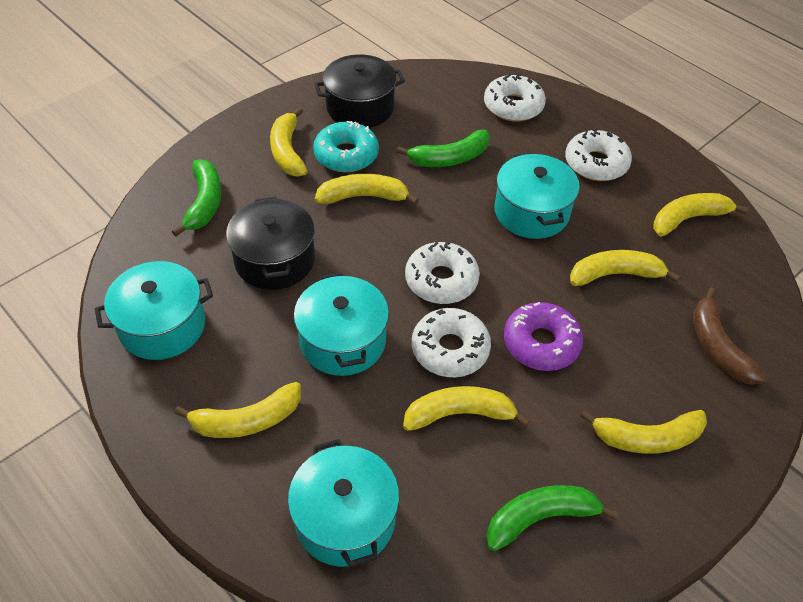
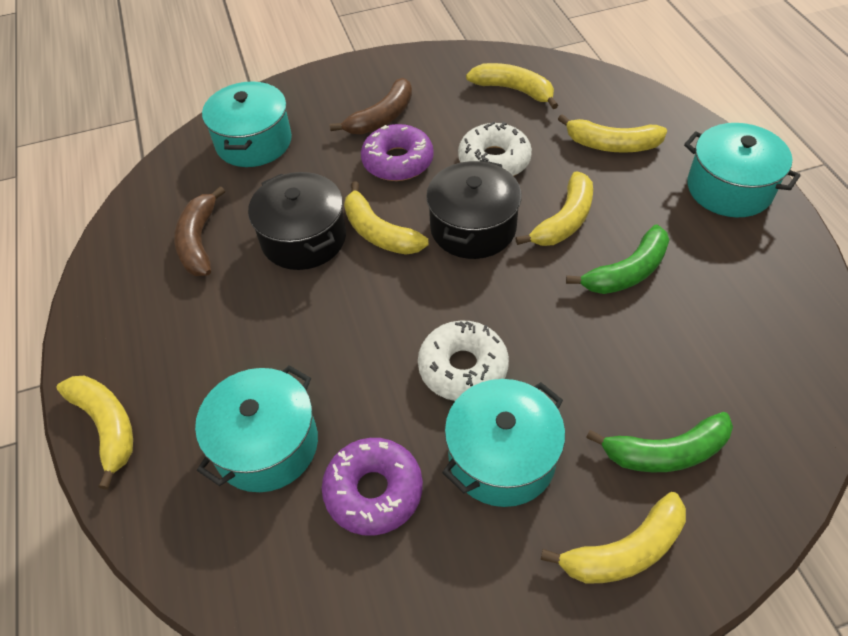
brown banana: [693,287,767,385] = 1 -> [174,186,225,276] [330,78,412,134] = 2
green banana: [172,159,222,237] [397,130,490,167] [486,485,619,551] = 3 -> [566,225,669,294] [586,412,733,472] = 2
purple donut: [504,302,583,371] = 1 -> [322,438,423,536] [361,124,434,181] = 2
turquoise donut: [313,121,379,172] = 1 -> none = 0
white donut: [405,241,480,304] [412,308,491,377] [484,73,546,122] [565,128,632,181] = 4 -> [418,320,509,401] [458,121,532,176] = 2
yellow banana: [174,382,301,438] [270,108,307,176] [315,174,419,205] [403,386,530,431] [570,250,680,286] [580,410,707,454] [653,193,748,236] = 7 -> [56,376,133,490] [344,181,429,255] [466,63,558,109] [516,171,593,246] [541,492,686,583] [558,114,667,153] = 6

